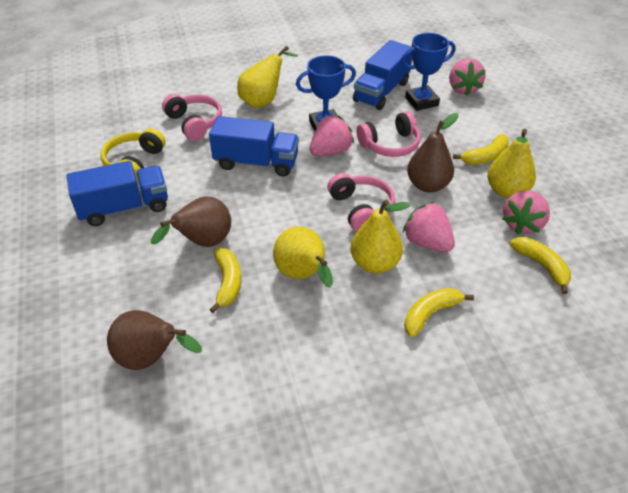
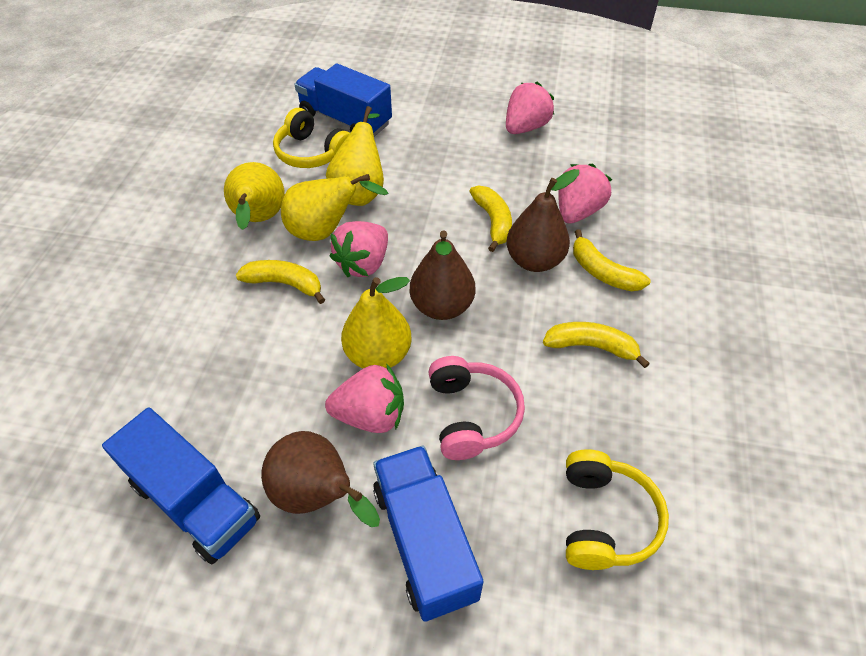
blue trophy: [296,55,356,131] [401,33,455,111] = 2 -> none = 0
pink headphones: [162,94,222,141] [327,173,395,232] [356,111,421,157] = 3 -> [429,356,525,460] = 1
yellow headphones: [100,128,166,182] = 1 -> [273,108,350,168] [566,449,669,570] = 2

